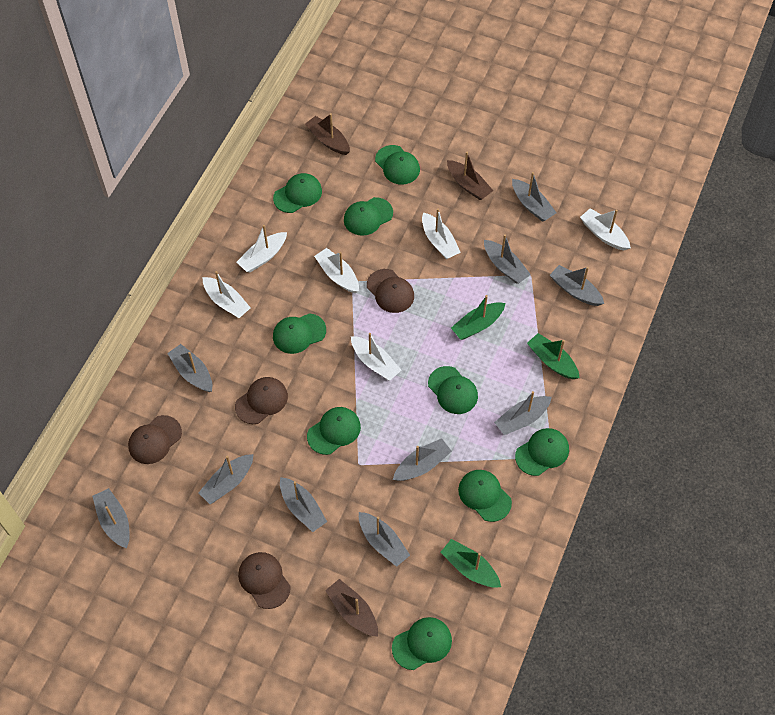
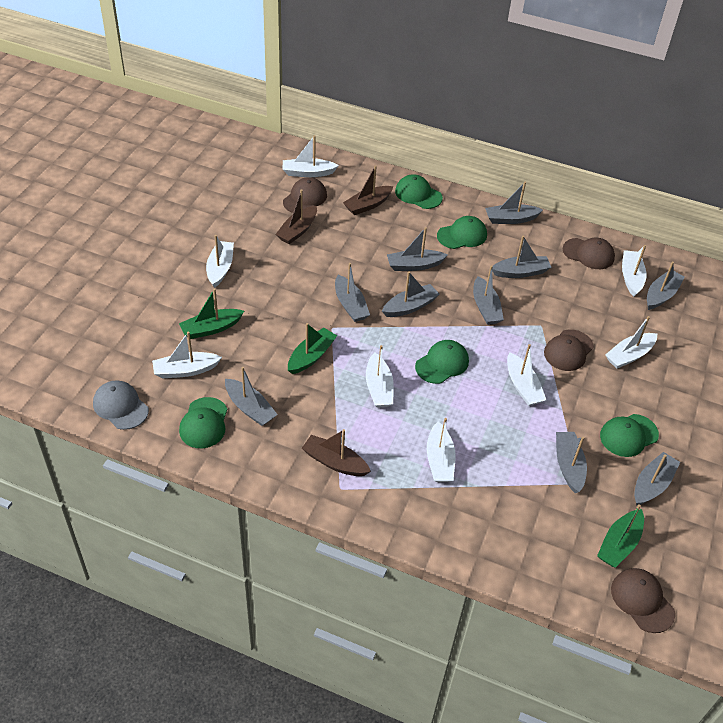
green cap: [273,173,322,213] [273,313,326,354] [307,407,361,455] [344,197,393,236] [375,145,420,184] [392,617,452,670] [428,366,478,414] [458,470,512,522] [515,428,569,476] = 9 -> [179,397,227,448] [395,174,443,209] [415,340,469,384] [437,216,487,249] [600,414,659,457] = 5
grey cap: none = 0 -> [93,380,149,430] = 1
white boat: [203,271,251,318] [236,225,287,272] [314,248,359,293] [351,333,401,381] [422,208,461,259] [580,208,631,250] = 6 -> [152,332,222,378] [206,235,234,288] [283,135,339,177] [366,345,394,408] [427,418,456,482] [507,344,546,406] [605,316,657,368] [622,245,647,297] = 8

